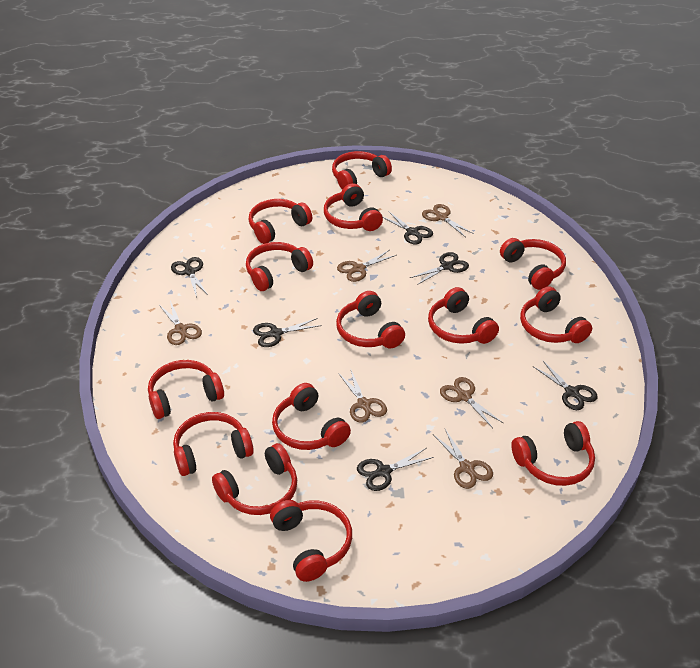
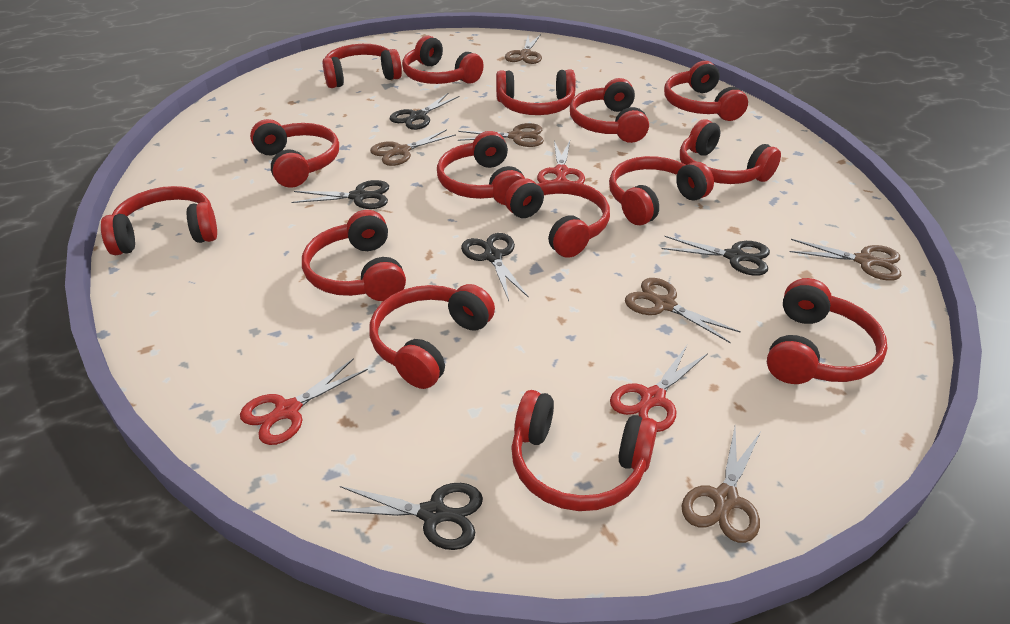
black scissors: [171,257,209,298] [253,318,322,347] [357,448,434,491] [383,211,433,244] [410,252,469,285] [533,360,598,410] = 6 -> [292,180,389,209] [331,483,483,550] [390,93,460,130] [461,233,529,301] [661,236,770,276] = 5
red headphones: [148,360,224,419] [173,412,254,476] [212,443,297,515] [246,242,313,291] [249,199,312,244] [270,500,352,582] [272,383,351,450] [324,183,383,231] [332,151,392,190] [336,291,405,348] [428,287,499,344] [500,238,566,290] [511,421,595,486] [520,286,592,343] = 14 -> [101,186,217,255] [250,119,339,188] [302,210,406,301] [322,44,402,88] [370,284,495,389] [402,36,484,84] [437,131,525,205] [496,69,576,115] [505,178,610,258] [511,390,658,511] [570,78,649,143] [609,156,714,225] [664,61,748,121] [680,119,781,184] [767,278,888,384] = 15
red scissors: none = 0 -> [240,358,368,445] [537,141,585,184] [610,345,708,432] = 3

